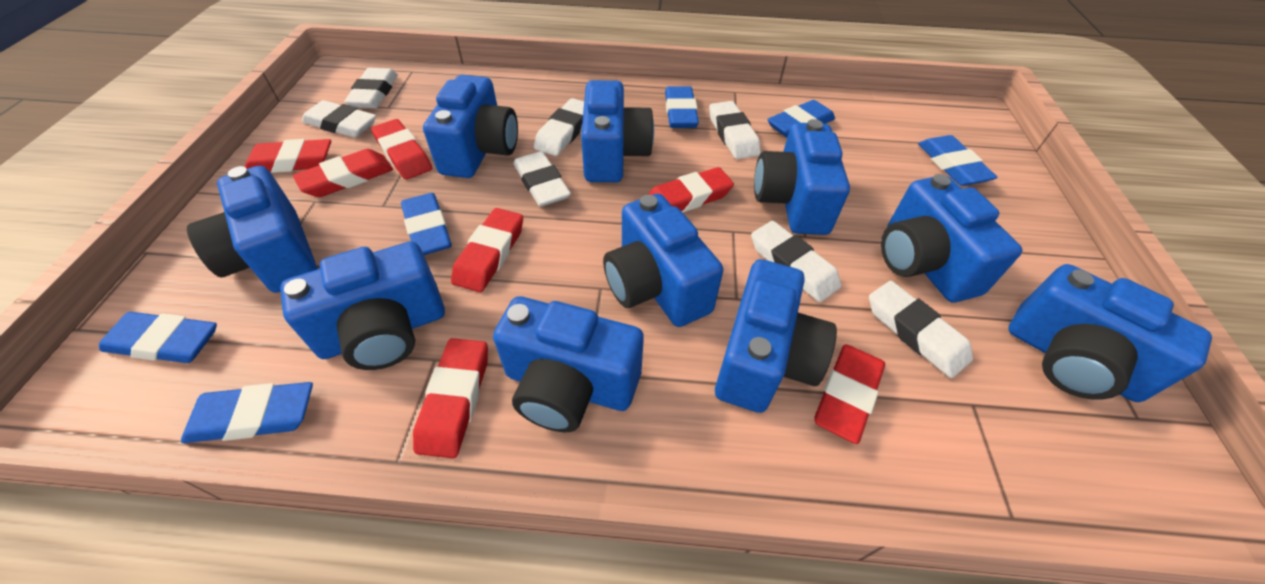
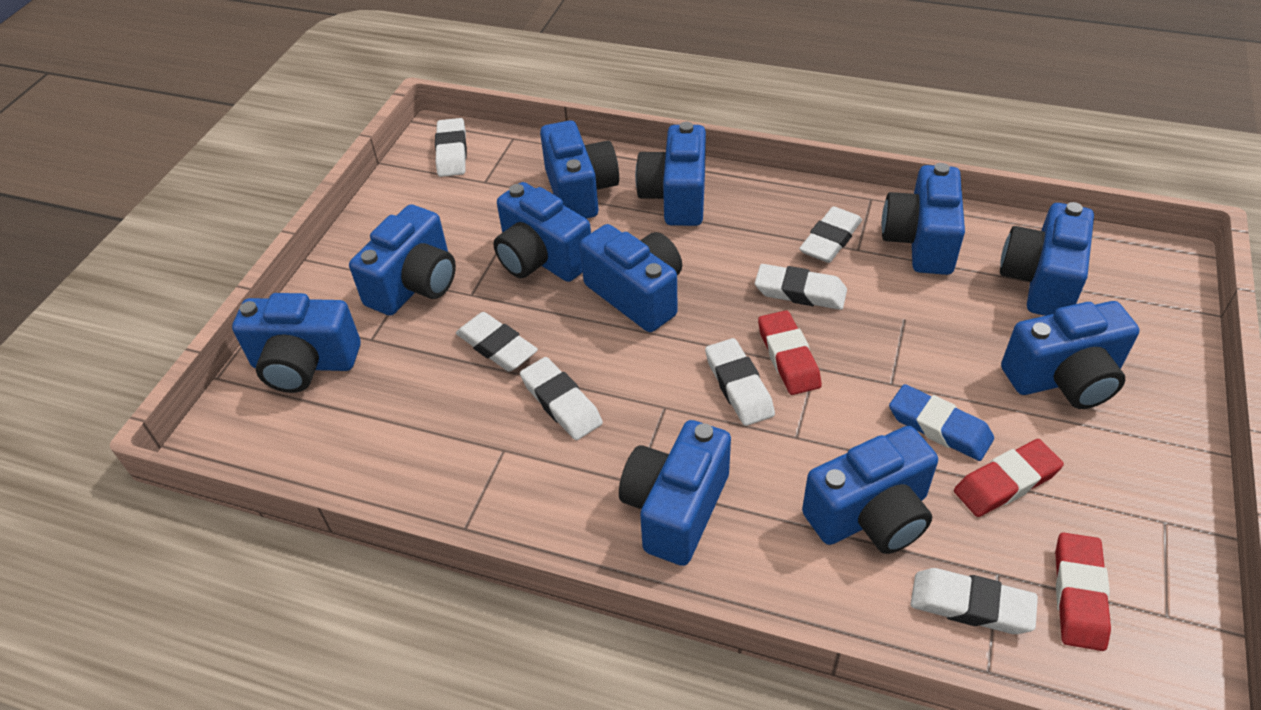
blue camera: [187,166,318,293] [280,241,445,370] [423,75,518,178] [493,296,644,432] [581,80,654,182] [603,194,723,327] [715,259,837,413] [754,119,850,235] [881,174,1022,302] [1008,264,1212,402] = 10 -> [232,293,361,393] [349,205,456,316] [493,182,591,282] [540,120,619,219] [580,224,682,332] [619,420,731,566] [635,122,706,226] [802,426,938,554] [881,163,965,275] [1000,202,1094,316] [1001,301,1139,409] = 11
blue eraser: [99,312,217,363] [181,382,313,443] [401,193,452,255] [665,86,699,128] [767,100,835,138] [918,135,997,186] = 6 -> [889,384,994,461] = 1
red eraser: [245,139,331,173] [293,149,393,197] [371,119,432,180] [413,338,488,459] [451,208,523,292] [648,167,734,212] [814,344,885,444] = 7 -> [758,310,822,395] [954,439,1064,517] [1055,533,1111,651] = 3

